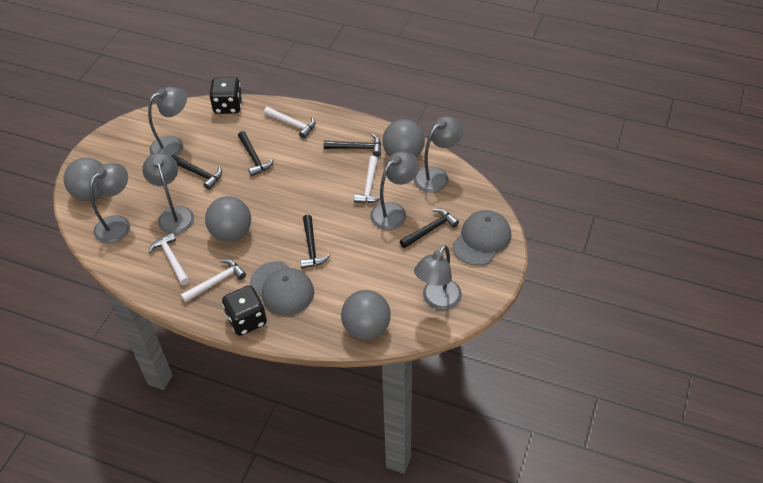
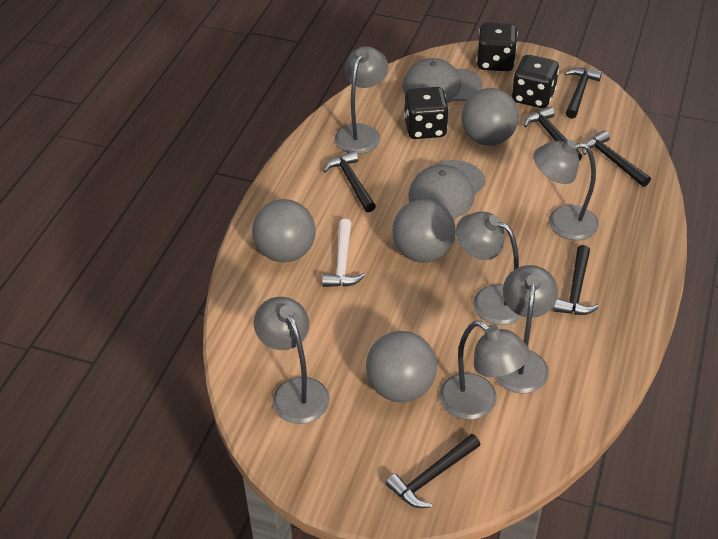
black dice: [209,77,243,114] [222,286,267,336] = 2 -> [404,87,449,139] [476,22,518,71] [512,55,559,108] = 3
black hammer: [172,155,222,190] [238,131,274,176] [300,215,331,269] [324,134,381,157] [400,208,459,248] = 5 -> [323,151,376,212] [386,434,480,508] [524,106,582,161] [553,245,599,315] [564,68,602,119] [582,130,651,187] = 6
white hammer: [148,232,189,285] [181,259,246,303] [264,107,315,139] [354,156,384,203] = 4 -> [322,219,366,287] = 1

